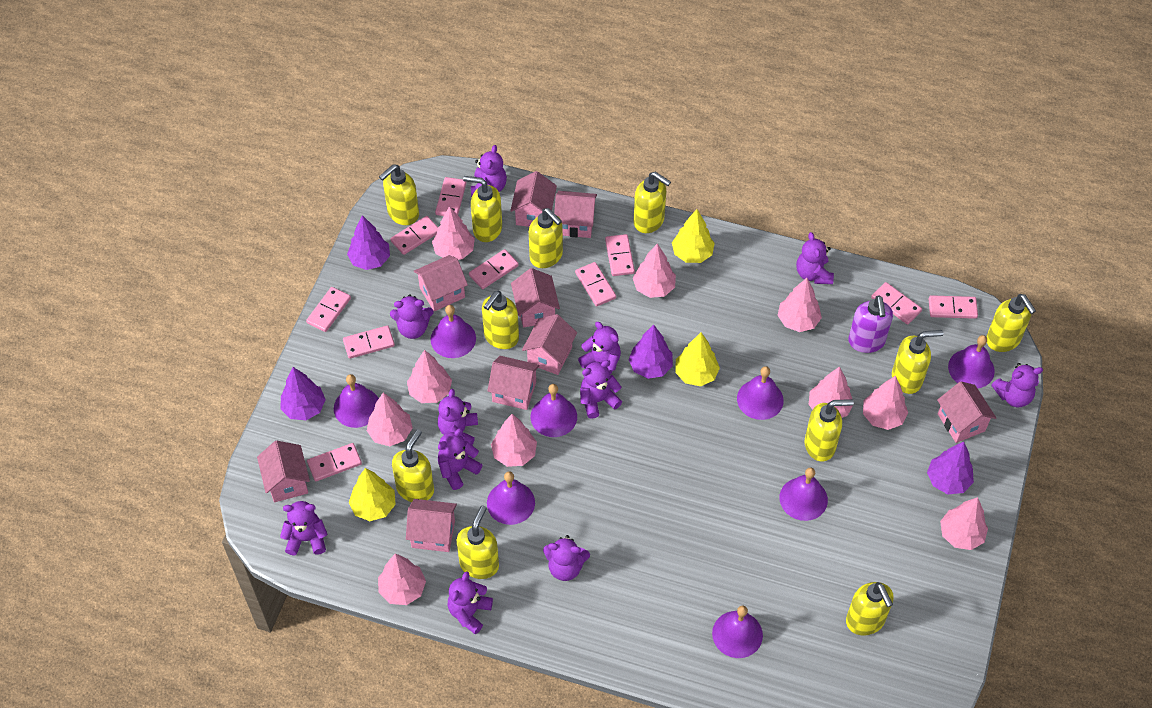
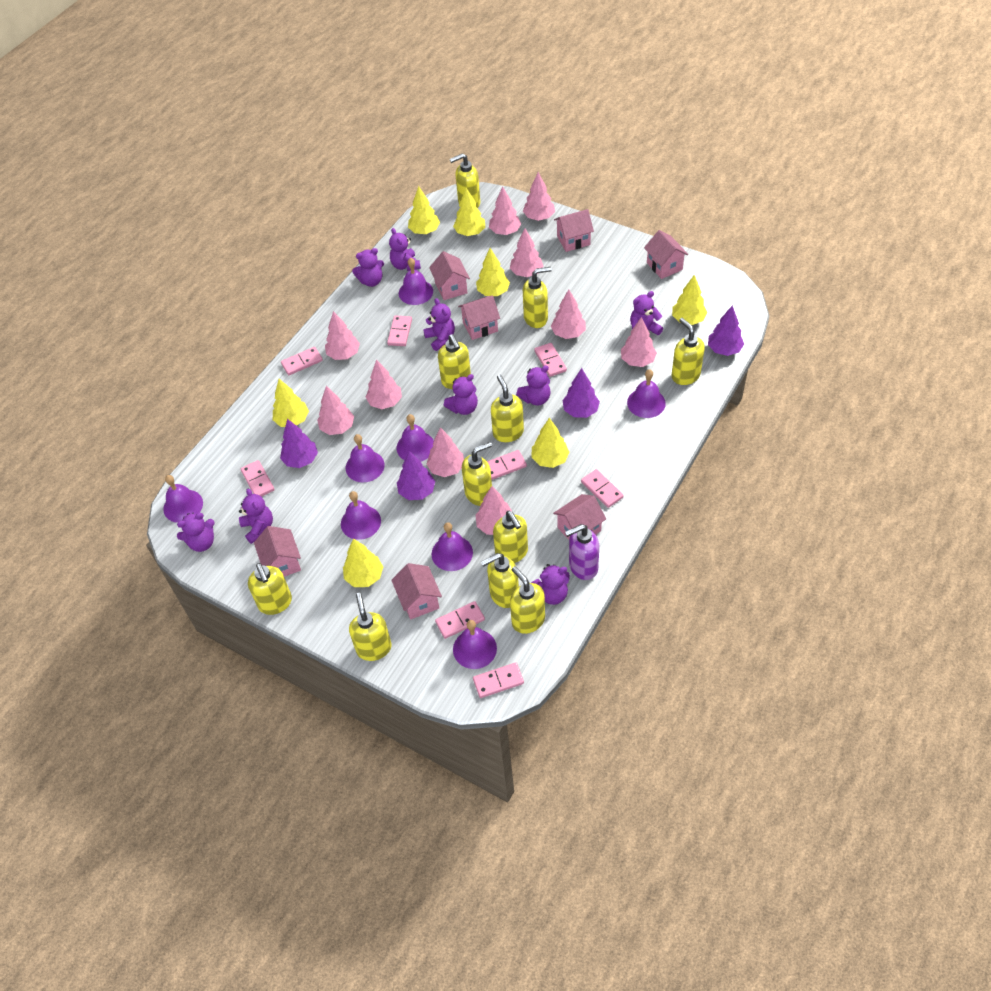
pink domino: [306,287,351,332] [307,443,362,481] [343,325,395,359] [390,216,438,255] [435,177,466,216] [469,249,519,289] [575,262,616,306] [605,234,635,276] [871,282,922,324] [929,295,978,319] = 10 -> [241,460,275,497] [281,347,323,375] [387,315,412,346] [435,601,485,639] [473,663,524,698] [487,450,527,480] [534,343,567,377] [581,469,624,508] = 8
pink house: [257,440,310,502] [406,499,457,552] [414,255,468,311] [487,356,540,410] [510,171,557,227] [511,268,560,328] [522,314,577,375] [554,191,597,238] [937,382,996,443] = 9 -> [254,526,301,577] [391,563,442,619] [429,251,470,300] [458,295,500,340] [553,494,606,540] [554,209,594,252] [644,230,688,279] = 7
purple teddy bear: [280,501,328,556] [390,295,434,339] [438,389,478,445] [438,428,482,490] [448,571,493,635] [471,145,507,197] [543,535,590,581] [578,322,621,375] [580,360,622,419] [796,232,834,284] [991,363,1043,407] = 11 -> [177,513,215,552] [239,489,273,544] [352,248,384,287] [389,228,421,271] [423,298,455,351] [444,374,478,415] [516,365,550,406] [531,564,570,605] [630,291,663,335] = 9
yellow tree: [349,468,396,521] [672,209,715,263] [675,333,720,386] = 3 -> [273,379,309,427] [343,538,383,587] [408,186,440,234] [453,188,485,236] [476,248,510,296] [531,418,570,468] [672,275,708,325] = 7

